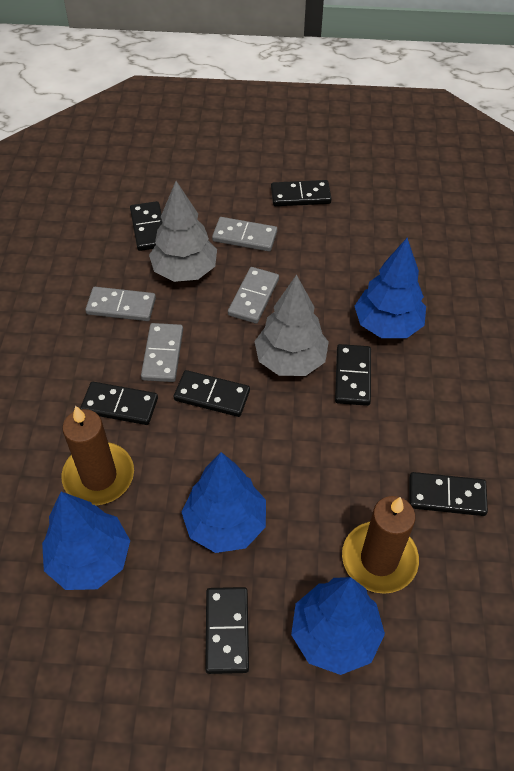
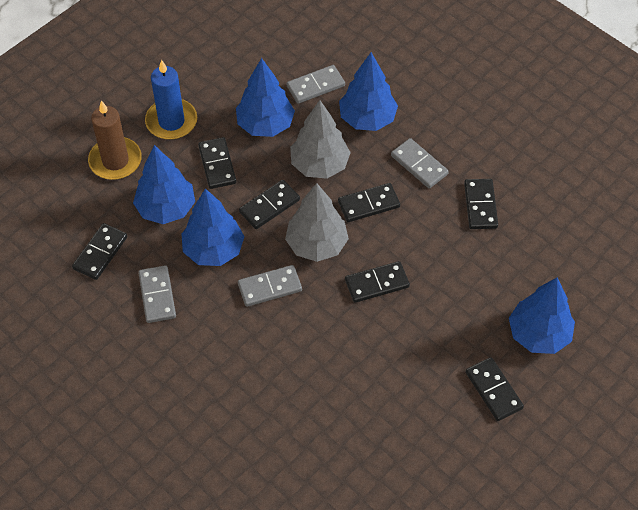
blue candle: none = 0 -> [145,60,197,140] = 1
blue tree: [42,492,130,590] [182,452,266,553] [291,577,385,675] [355,238,426,338] = 4 -> [133,145,195,224] [181,188,245,266] [236,58,295,137] [339,52,398,131] [509,277,575,354] = 5
brown candle: [61,405,134,505] [342,496,419,594] = 2 -> [88,100,142,180] = 1

